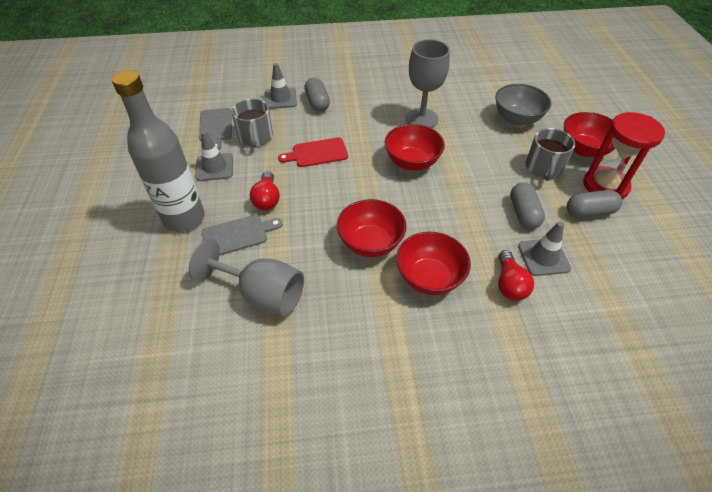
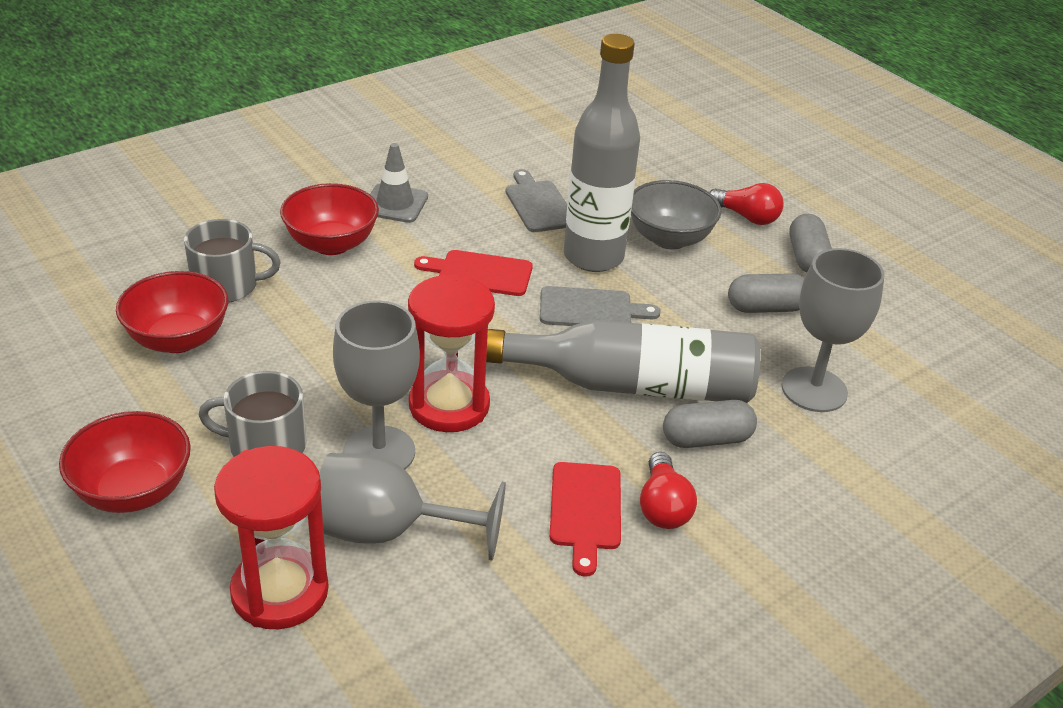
grey bottle: [112,70,205,232] = 1 -> [486,320,761,403] [564,34,640,272] = 2
grey goblet: [189,239,304,317] [406,39,450,128] = 2 -> [319,453,506,561] [333,300,420,470] [782,248,885,412] = 3
grey traffic cone: [195,131,233,181] [265,63,297,109] [518,222,571,276] = 3 -> [370,143,428,223] = 1
red bowl: [337,199,407,257] [385,124,445,171] [396,232,471,295] [564,112,615,157] = 4 -> [59,411,191,513] [116,271,228,353] [280,183,379,255] = 3
red cutting board: [278,137,348,167] = 1 -> [414,250,533,296] [550,462,621,577] = 2
red hourglass: [583,112,665,199] = 1 -> [214,446,329,629] [408,274,495,432] = 2

